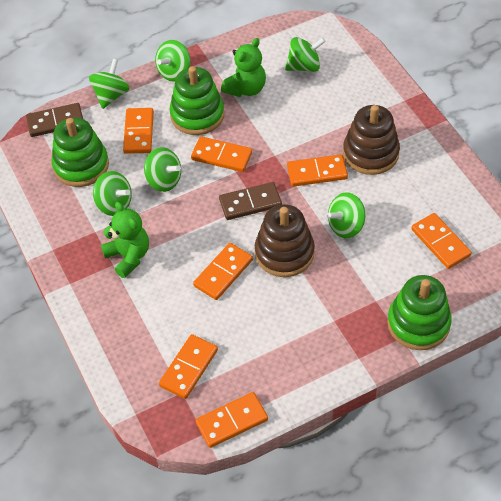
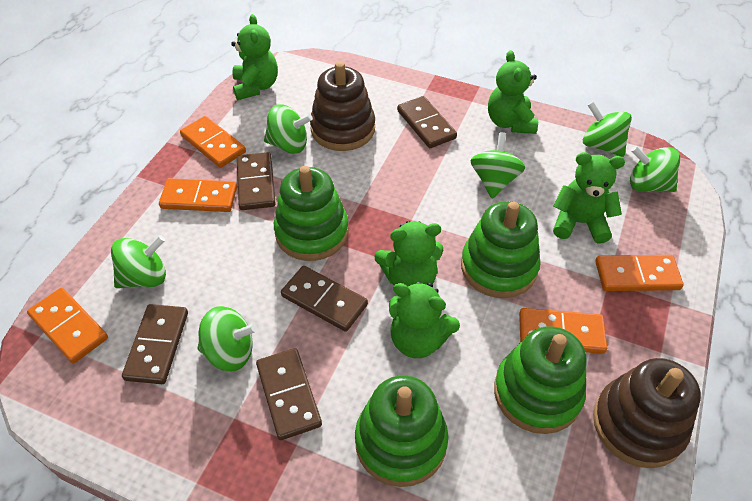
brown domino: [26,103,83,137] [219,182,282,220] = 2 -> [122,304,188,384] [237,152,276,210] [256,348,322,440] [281,266,368,332] [397,96,457,148] = 5
green stacking toy: [52,117,109,187] [169,66,224,135] [387,275,452,350] = 3 -> [274,166,349,261] [355,375,448,487] [461,201,541,298] [494,326,586,434] = 4
green teddy bear: [101,202,149,278] [221,38,266,97] = 2 -> [231,14,278,100] [375,221,443,286] [389,282,460,358] [488,50,538,134] [553,152,625,244] = 5
orange domino: [123,108,154,154] [159,334,218,399] [191,136,252,172] [193,243,253,300] [195,392,268,448] [287,154,348,187] [411,213,472,269] = 7 -> [27,288,108,364] [159,178,237,212] [180,116,246,168] [519,308,607,354] [595,255,684,291] = 5

